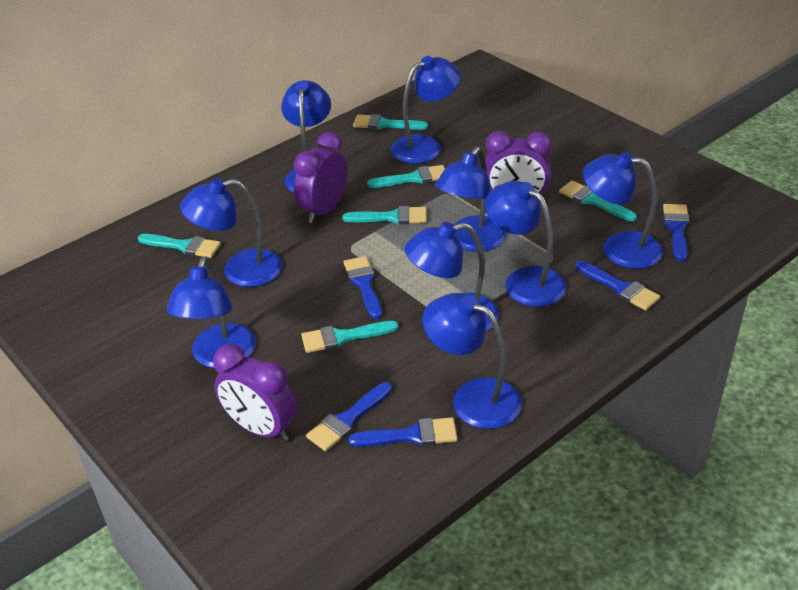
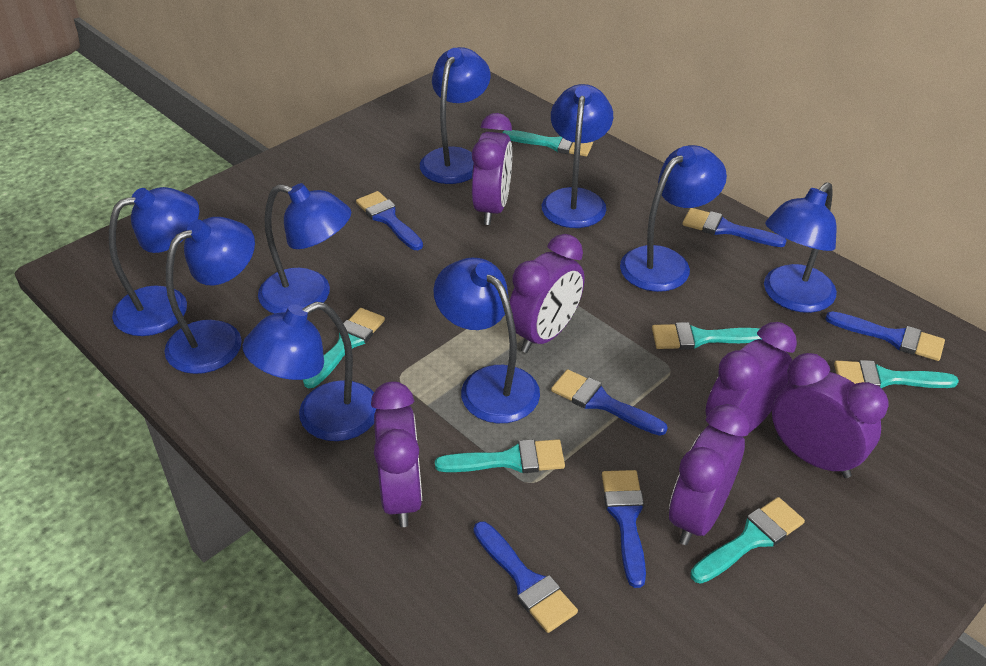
blue brush: [306,382,392,451] [344,256,382,319] [348,417,458,447] [576,261,660,311] [663,204,690,261] = 5 -> [356,191,423,250] [474,521,578,633] [551,369,667,436] [602,470,646,588] [683,208,787,247] [825,311,945,361] = 6
purple clock: [213,344,297,442] [294,132,348,223] [485,131,552,194] = 3 -> [371,381,422,527] [472,113,512,225] [509,234,584,353] [669,404,750,545] [705,322,797,437] [772,353,888,478] = 6

